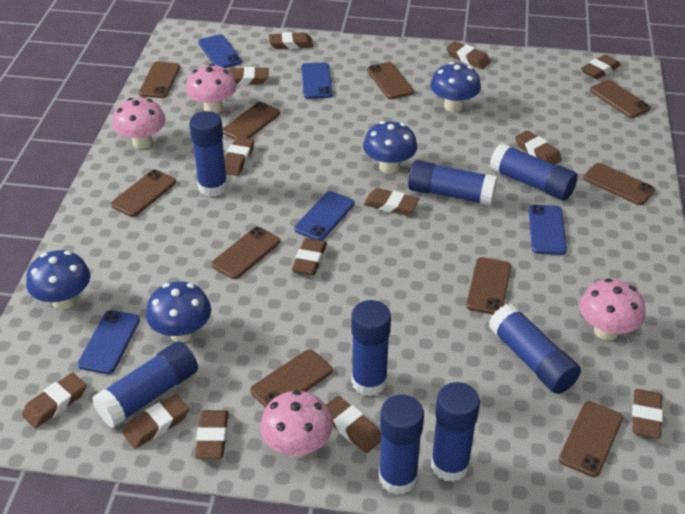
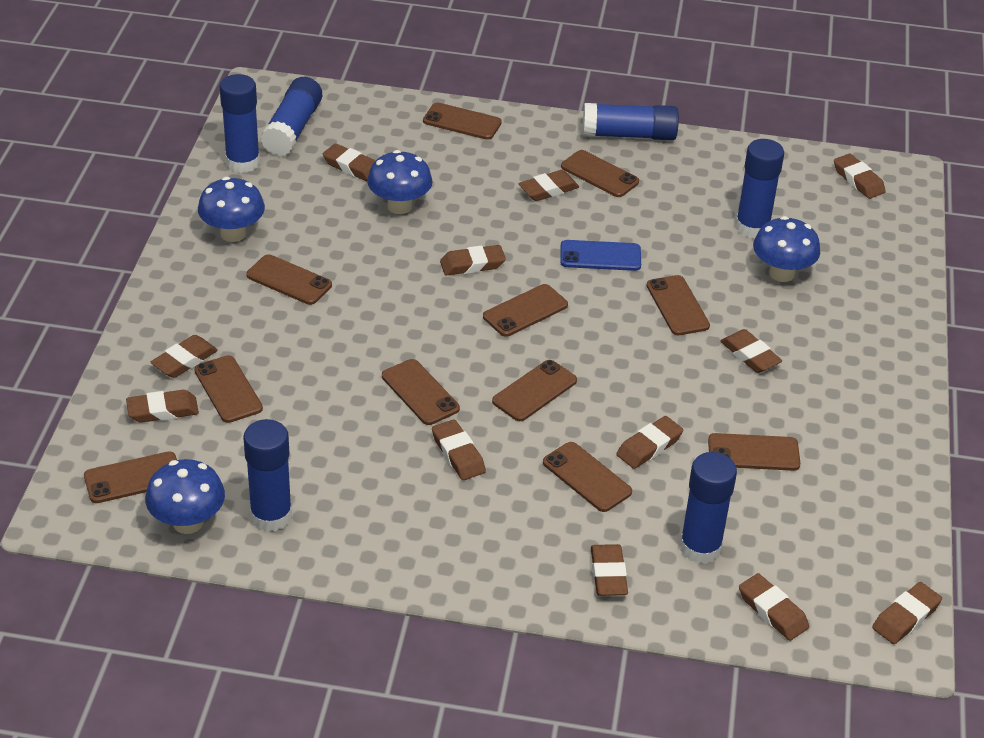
blue glue stick: [92,341,198,428] [189,111,228,197] [351,300,391,396] [379,395,424,495] [408,160,498,206] [431,382,480,482] [488,303,581,394] [489,143,578,201] = 8 -> [219,74,260,173] [243,419,292,532] [261,77,322,156] [583,103,679,140] [680,452,737,564] [736,139,784,238] = 6
blue phone: [78,310,140,374] [198,34,242,68] [294,191,354,240] [301,62,332,99] [528,205,567,255] = 5 -> [560,240,641,271] = 1
brown eraser: [22,372,86,428] [123,394,189,449] [195,410,229,459] [224,137,254,176] [228,67,269,85] [269,32,313,49] [292,238,327,275] [326,396,381,453] [364,188,419,215] [446,41,491,69] [515,130,562,165] [581,54,621,79] [632,389,663,438] = 13 -> [126,390,199,423] [150,335,218,378] [323,143,376,181] [432,419,486,480] [440,245,506,275] [519,170,579,201] [591,544,628,596] [616,416,683,469] [720,329,782,373] [739,573,809,641] [834,154,886,199] [872,582,942,644] = 12
brown phone: [111,169,176,217] [139,61,180,98] [211,227,280,279] [223,102,280,139] [250,349,333,408] [367,62,414,99] [466,257,511,315] [559,401,623,477] [583,163,655,205] [590,80,651,118] = 10 -> [84,451,177,503] [194,355,263,423] [246,254,332,305] [382,359,460,425] [423,103,502,140] [483,284,568,337] [492,360,577,421] [543,442,632,512] [561,150,639,197] [647,275,710,335] [708,433,800,471] = 11
pink mushroom: [112,98,166,149] [186,64,237,114] [260,390,333,458] [580,278,646,340] = 4 -> none = 0

